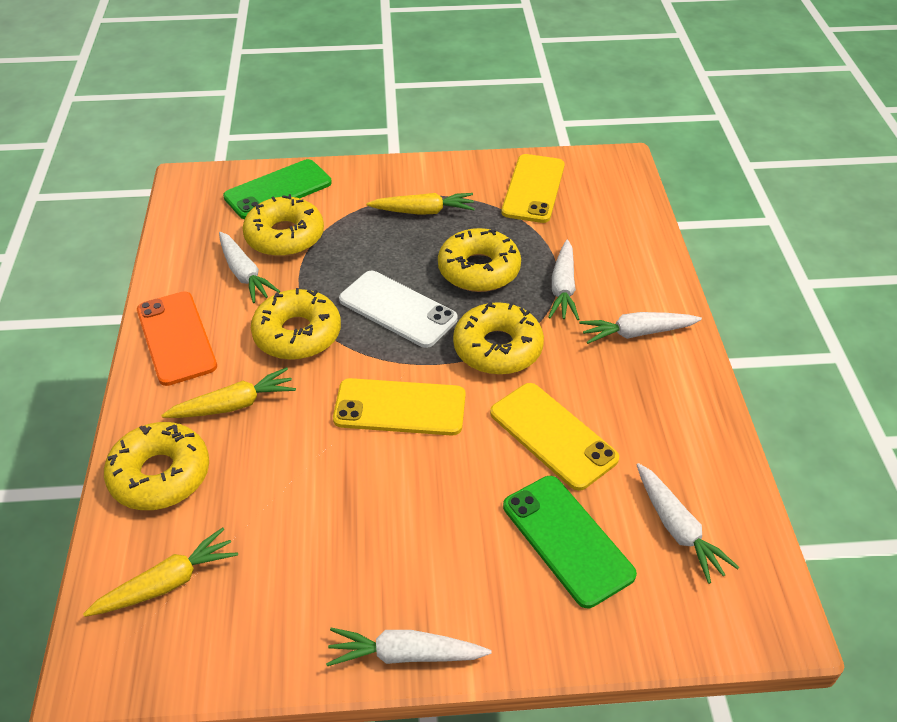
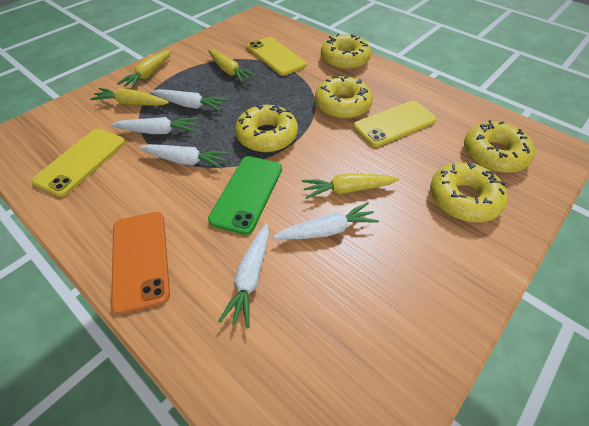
green phone: [223,159,332,219] [503,476,637,608] = 2 -> [208,156,282,235] = 1
white phone: [339,271,458,348] = 1 -> none = 0
yellow carrot: [83,527,238,617] [161,367,296,418] [366,193,475,215] = 3 -> [90,88,169,106] [117,50,172,89] [208,49,256,83] [302,173,399,199] = 4

